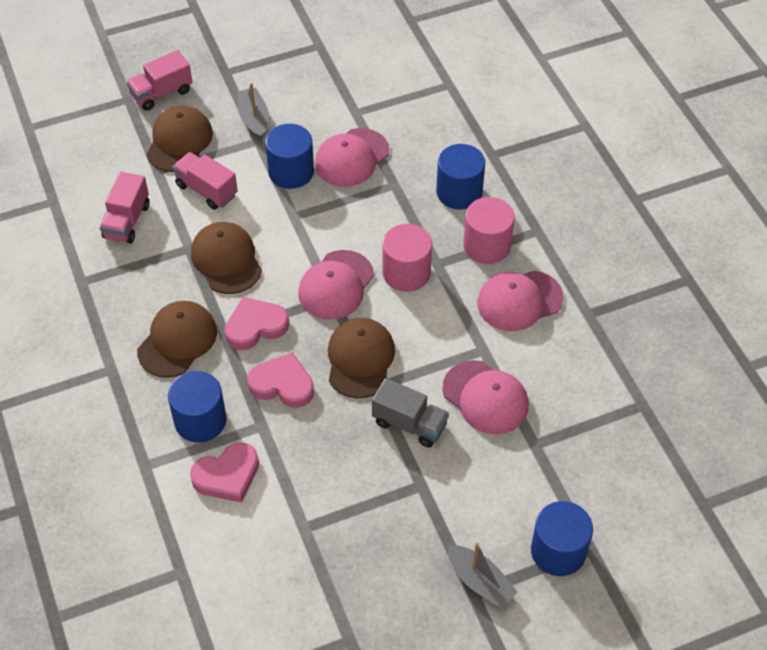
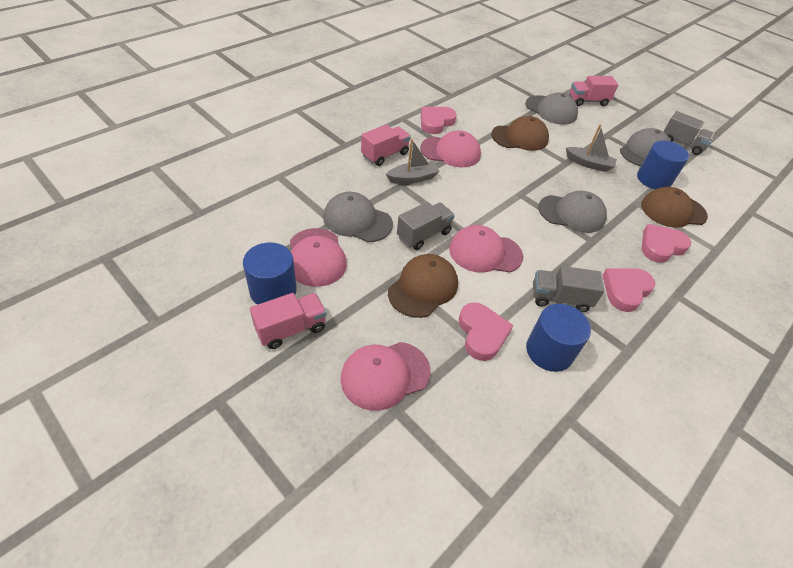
blue cylinder: [168,371,227,443] [265,124,314,189] [436,144,485,209] [531,501,593,576] = 4 -> [243,242,297,305] [526,304,591,372] [637,140,689,189] = 3
brown cap: [137,301,217,378] [146,105,213,172] [191,222,262,294] [328,318,395,398] = 4 -> [388,254,458,318] [491,116,549,151] [641,187,708,228] = 3
grey cap: none = 0 -> [323,192,393,242] [525,92,578,125] [538,191,607,233] [620,128,671,166] = 4
grey truck: [372,378,449,448] = 1 -> [397,202,455,250] [533,266,605,312] [663,111,715,155] = 3
pink cylinder: [382,224,432,292] [463,197,515,264] = 2 -> none = 0
pink heart: [190,442,259,503] [225,297,289,350] [247,352,314,408] = 3 -> [421,107,457,134] [459,302,513,361] [602,268,655,312] [642,224,691,263] = 4

